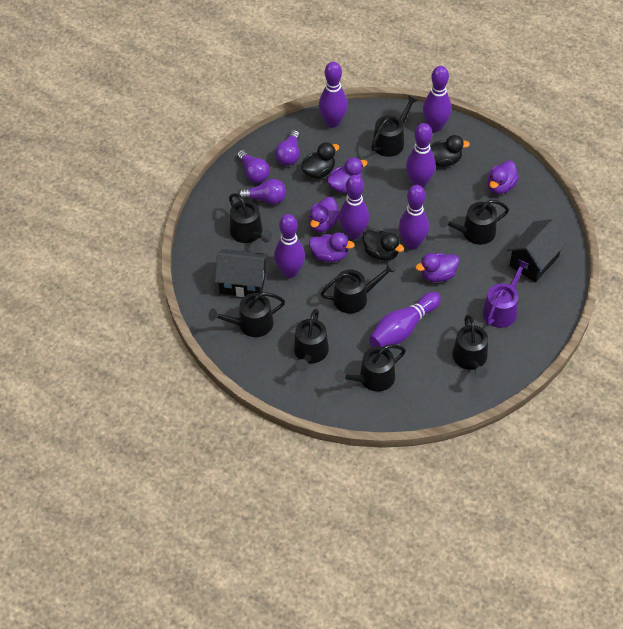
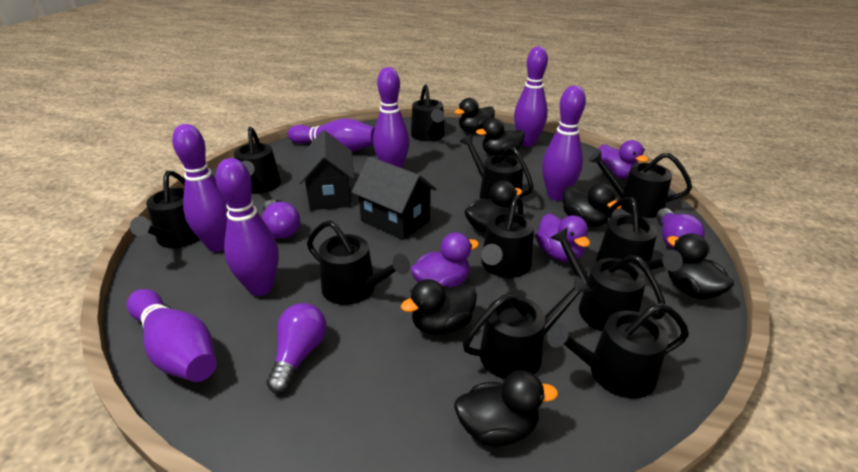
black duck: [301,142,339,179] [363,230,404,261] [430,135,470,167] = 3 -> [401,279,477,335] [454,370,558,447] [455,98,495,133] [464,181,522,233] [476,118,525,156] [563,183,622,226] [667,233,734,299] = 7
black watering can: [208,292,285,337] [229,193,272,243] [294,309,329,372] [321,262,396,313] [335,344,406,392] [371,95,418,157] [439,200,509,245] [452,315,488,379] = 8 -> [130,171,200,248] [234,127,281,194] [307,220,410,305] [411,84,445,141] [460,134,534,200] [463,274,593,379] [481,195,534,278] [547,303,689,399] [550,227,666,331] [588,150,692,218] [596,197,683,276] = 11
purple duck: [309,197,340,232] [309,232,355,262] [327,157,368,193] [416,253,459,282] [488,161,519,194] = 5 -> [411,232,479,288] [536,213,590,262] [598,140,648,179] = 3
purple watering can: [483,259,529,328] = 1 -> none = 0

